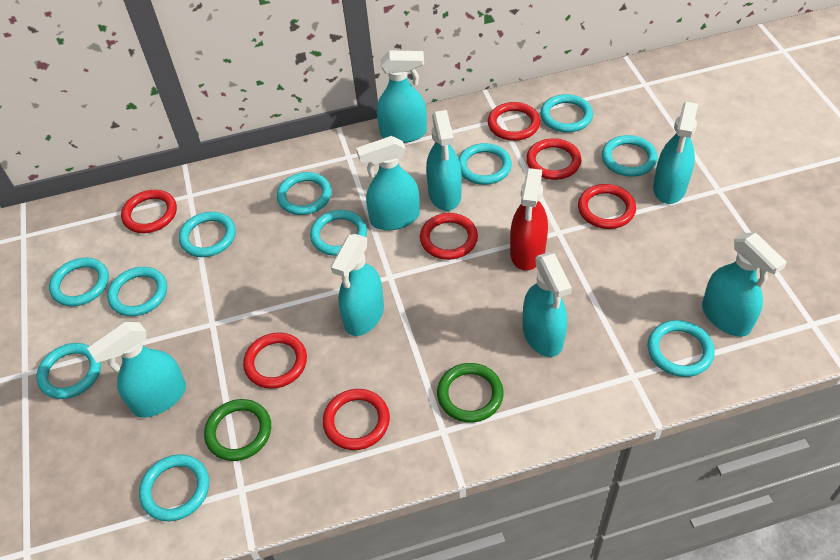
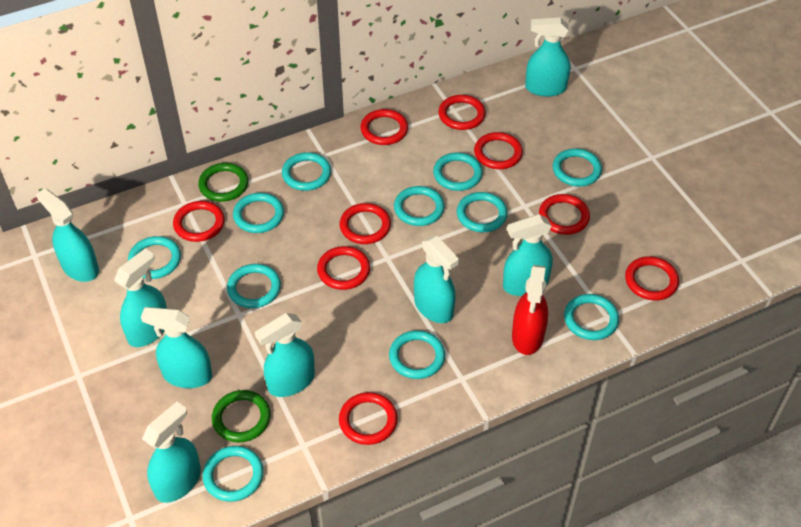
red ring: [121,190,177,233] [243,332,307,389] [323,389,390,450] [420,213,478,260] [488,102,540,141] [526,138,581,180] [578,184,636,229] = 7 -> [173,201,225,242] [317,246,370,290] [339,392,398,445] [340,203,391,244] [360,109,408,145] [438,95,486,130] [474,132,523,169] [539,194,590,235] [625,256,679,301] = 9

